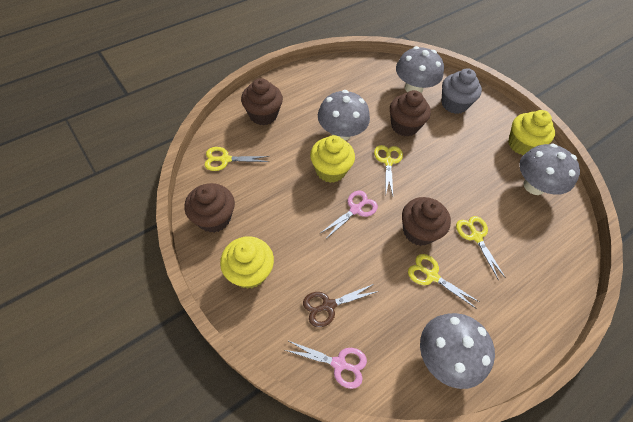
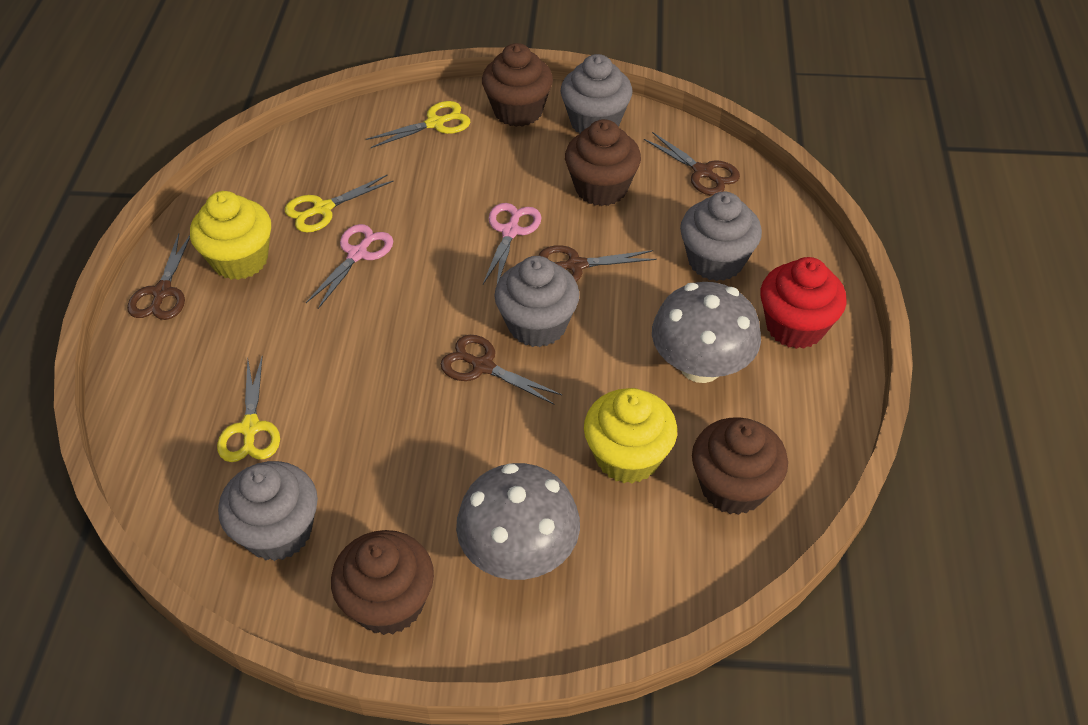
brown scissors: [303,284,379,327] = 1 -> [127,233,190,320] [440,335,562,405] [538,245,657,282] [644,132,740,195] = 4
grey cupcake: [441,68,482,114] = 1 -> [218,461,318,561] [494,256,580,347] [561,54,632,133] [680,192,762,281] = 4
grey mushroom: [318,90,370,141] [396,46,444,93] [420,313,495,389] [519,143,580,195] = 4 -> [456,463,580,580] [652,282,761,383] = 2
red cupcake: none = 0 -> [760,257,847,349] = 1
yellow cupcake: [220,236,274,289] [310,135,355,183] [508,110,555,155] = 3 -> [190,191,271,280] [584,388,677,484] = 2
yellow scissors: [204,147,270,171] [374,145,403,195] [408,254,479,309] [456,216,505,280] = 4 -> [217,356,280,462] [285,175,394,232] [366,101,470,148] = 3

